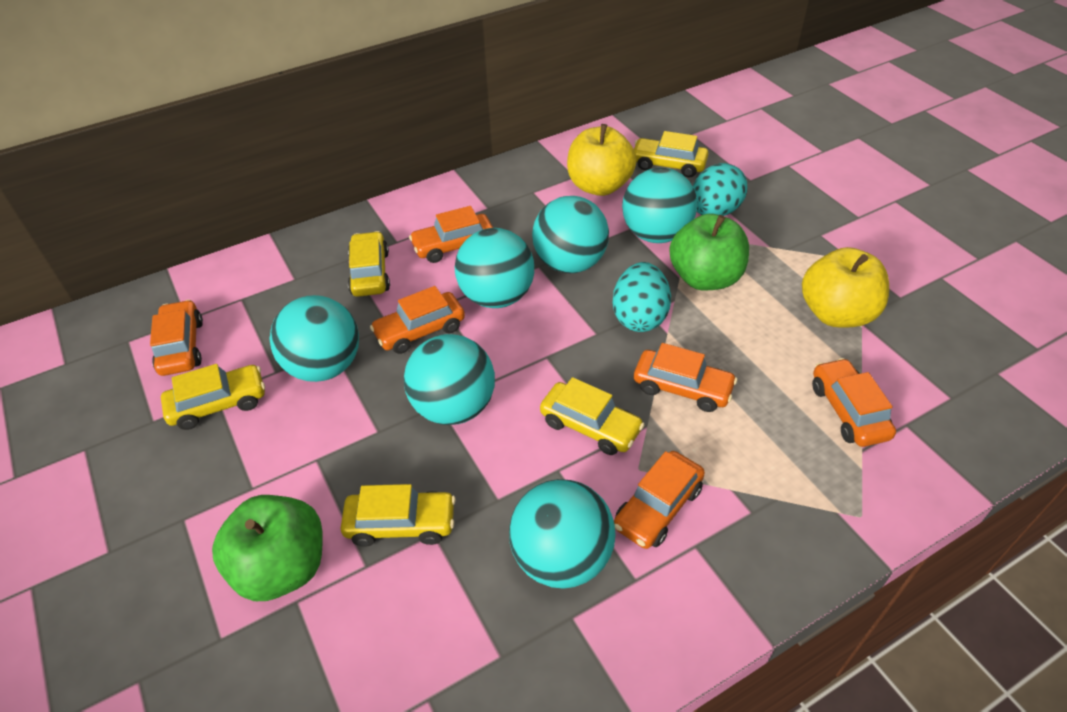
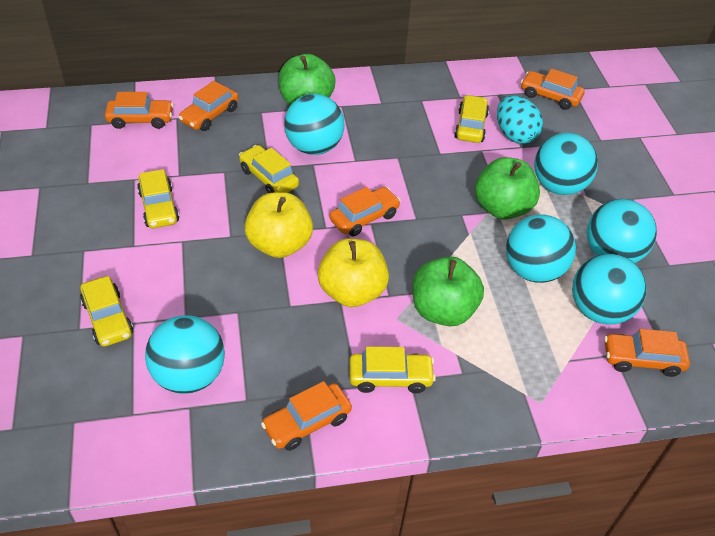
green apple: [212,495,322,601] [669,214,749,291] = 2 -> [279,54,336,105] [412,257,484,326] [475,157,540,220] = 3
turquoise egg: [612,262,671,332] [693,163,747,216] = 2 -> [497,96,543,144] = 1

